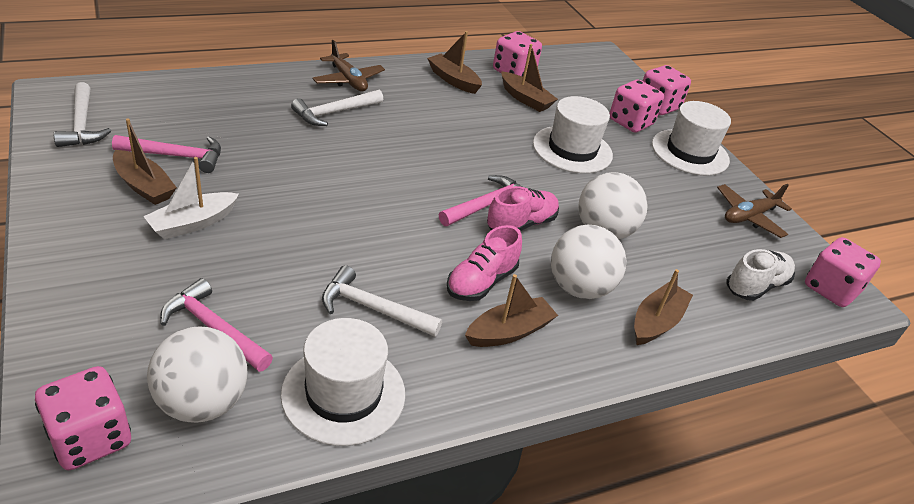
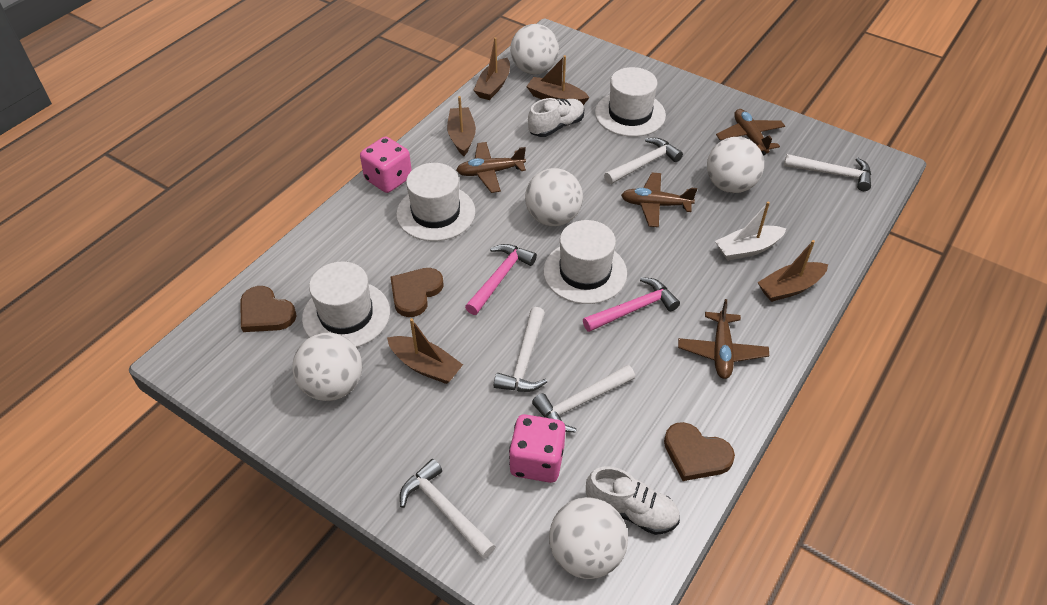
brown heart: none = 0 -> [240,286,297,332] [391,268,444,317] [664,422,735,481] = 3
brown plane: [312,40,385,91] [717,184,792,238] = 2 -> [456,142,526,193] [621,173,697,227] [678,299,769,379] [716,109,785,155] = 4
pink dice: [35,366,131,470] [493,31,542,77] [609,80,664,133] [643,65,691,115] [805,237,881,307] = 5 -> [360,136,412,193] [509,414,566,483] = 2
pink hammer: [112,135,221,173] [160,278,273,372] [439,175,522,226] = 3 -> [465,244,537,315] [583,277,680,332] = 2
pink shoe: [447,225,522,301] [487,186,559,231] = 2 -> none = 0
white ball: [147,326,248,423] [551,225,626,299] [578,172,648,239] = 3 -> [292,333,362,401] [510,24,559,74] [525,168,583,226] [549,497,628,579] [707,137,764,193] = 5
white hammer: [54,82,111,147] [291,90,383,126] [322,265,442,337] = 3 -> [400,459,496,559] [494,307,547,392] [532,365,635,432] [604,138,683,184] [784,154,871,191] = 5
white hat: [281,318,405,446] [533,96,613,173] [652,101,731,176] = 3 -> [302,261,390,347] [396,163,475,241] [543,220,627,304] [595,67,666,137] = 4
white shoe: [726,249,795,301] = 1 -> [528,98,584,137] [586,466,680,535] = 2

